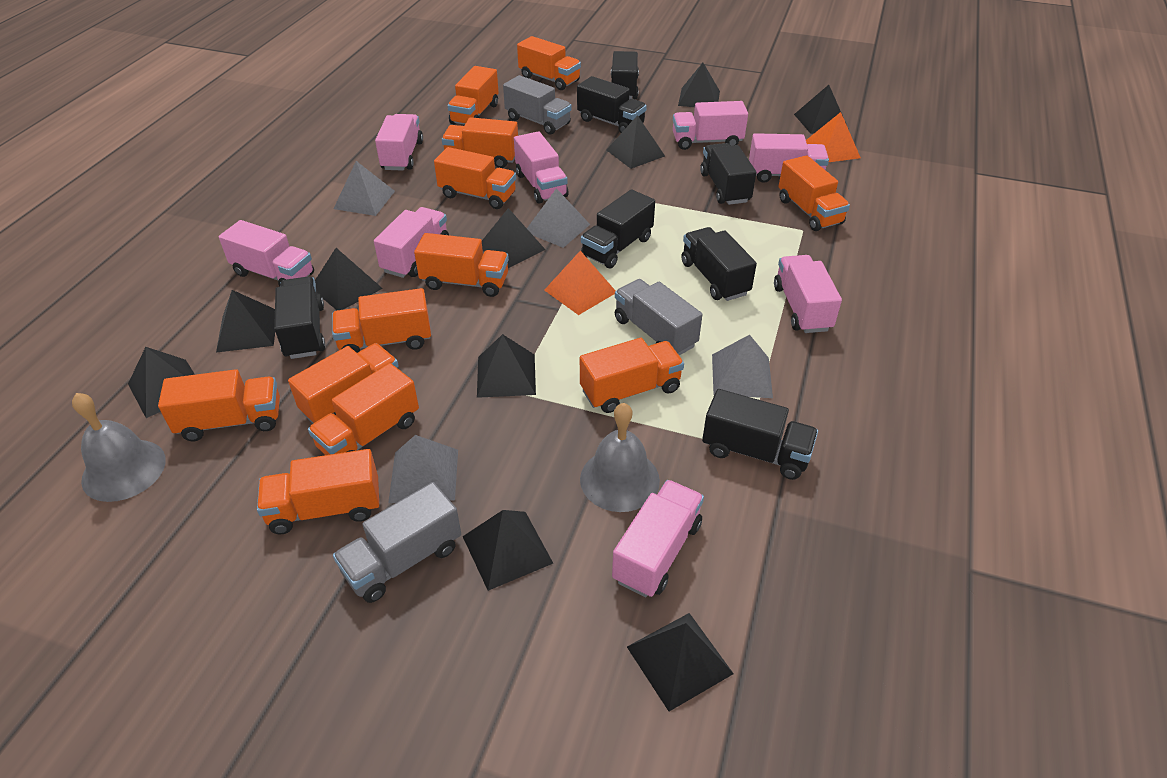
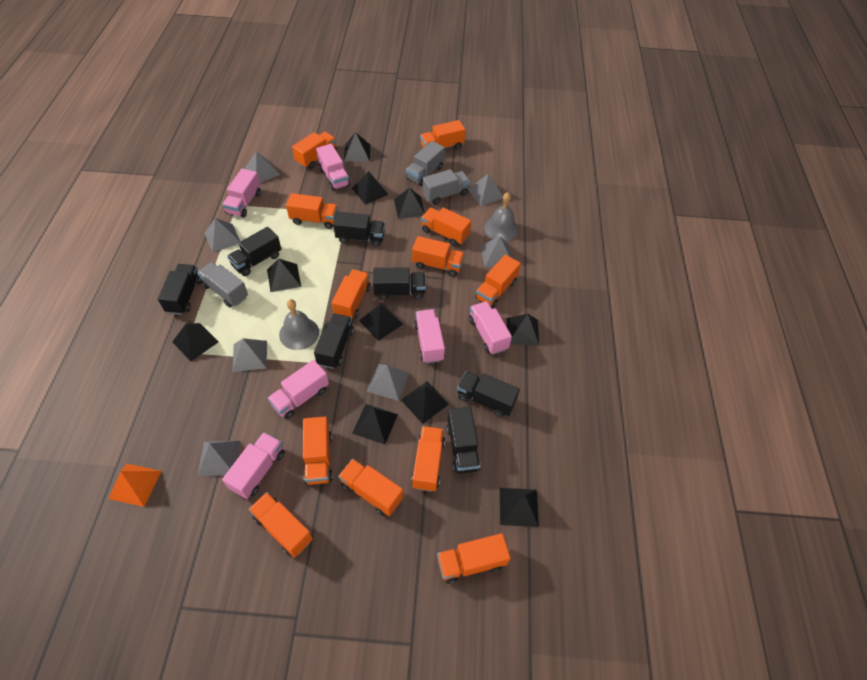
grey pyramid: [333,161,395,216] [388,435,458,503] [527,188,590,248] [712,335,773,398] = 4 -> [197,441,240,476] [205,218,240,253] [232,338,267,372] [245,151,280,183] [367,364,409,401] [468,174,503,206] [480,236,512,267] = 7
orange pyramid: [544,251,615,315] [806,112,861,162] = 2 -> [108,464,161,507] = 1
pink truck: [219,220,314,286] [374,207,449,278] [375,114,423,171] [514,131,569,204] [612,480,704,597] [673,101,748,150] [749,133,829,183] [774,255,842,333] = 8 -> [222,169,261,218] [222,432,285,499] [268,360,329,419] [316,144,350,191] [414,309,445,363] [469,301,512,355] = 6

